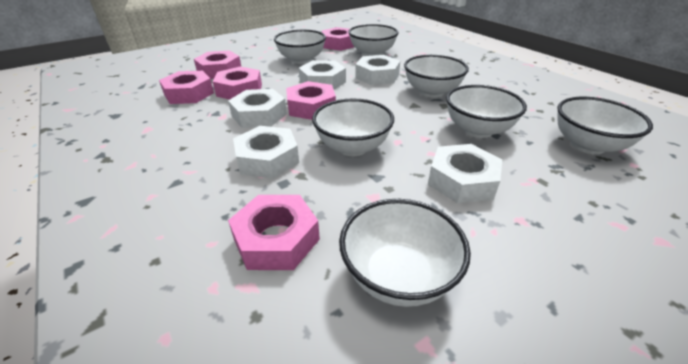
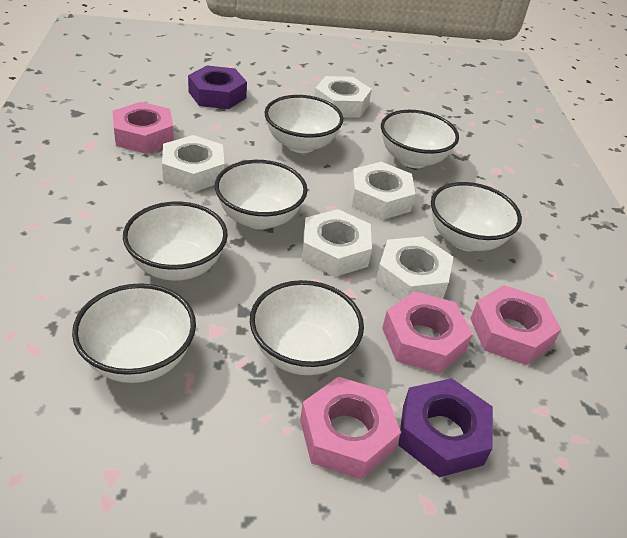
pink nut: [159,71,214,104] [194,50,241,79] [212,67,262,100] [228,195,320,270] [286,81,336,120] [322,27,354,51] = 6 -> [113,102,174,154] [300,377,401,479] [382,291,473,374] [470,285,561,365] = 4
purple nut: none = 0 -> [188,65,247,109] [398,378,493,477] = 2

